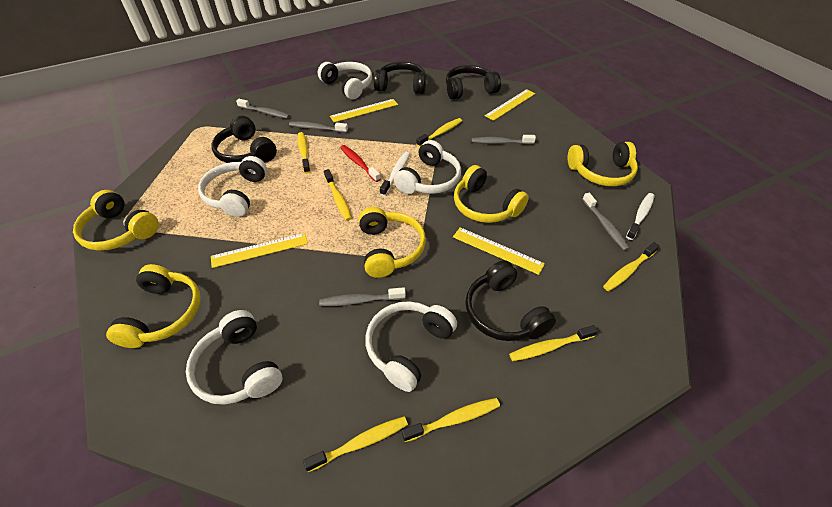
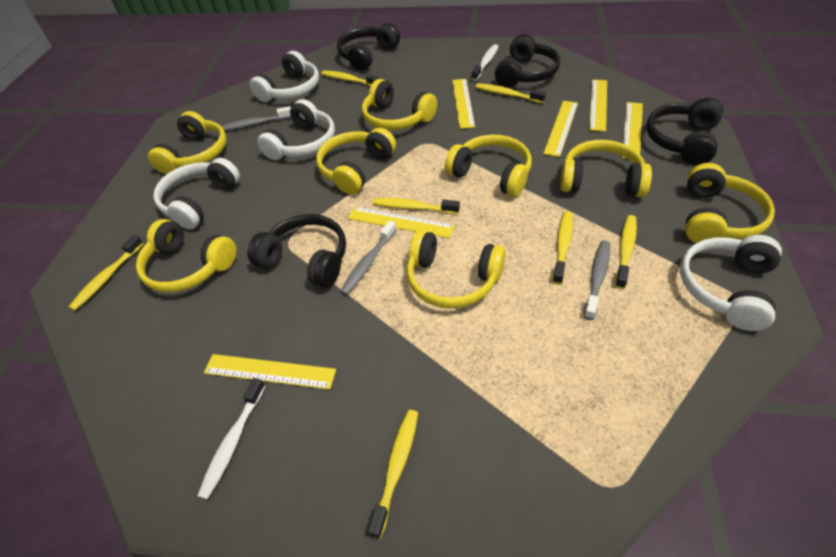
grey toothbrush: [236,99,290,119] [289,121,348,133] [319,287,406,306] [472,135,536,145] [582,193,630,251] = 5 -> [221,106,291,131] [340,220,397,295] [584,240,610,320] = 3
red toothbrush: [340,145,380,182] = 1 -> none = 0
white headphones: [186,310,282,405] [198,156,267,217] [318,62,372,99] [366,301,457,392] [394,140,461,194] = 5 -> [153,158,240,229] [250,51,319,102] [257,99,335,160] [680,235,782,331] = 4
yellow headphones: [73,190,159,251] [106,264,201,348] [359,207,426,278] [454,165,529,223] [568,142,638,186] = 5 -> [136,219,237,292] [148,111,227,174] [316,128,396,195] [362,79,437,130] [407,230,506,309] [445,135,532,197] [560,140,652,197] [685,163,775,243] = 8
yellow ruler: [211,233,308,268] [330,99,398,122] [453,227,545,275] [485,89,536,121] = 4 -> [204,354,336,390] [348,207,455,238] [452,79,475,129] [543,101,578,157] [589,80,607,132] [622,102,643,159] = 6

